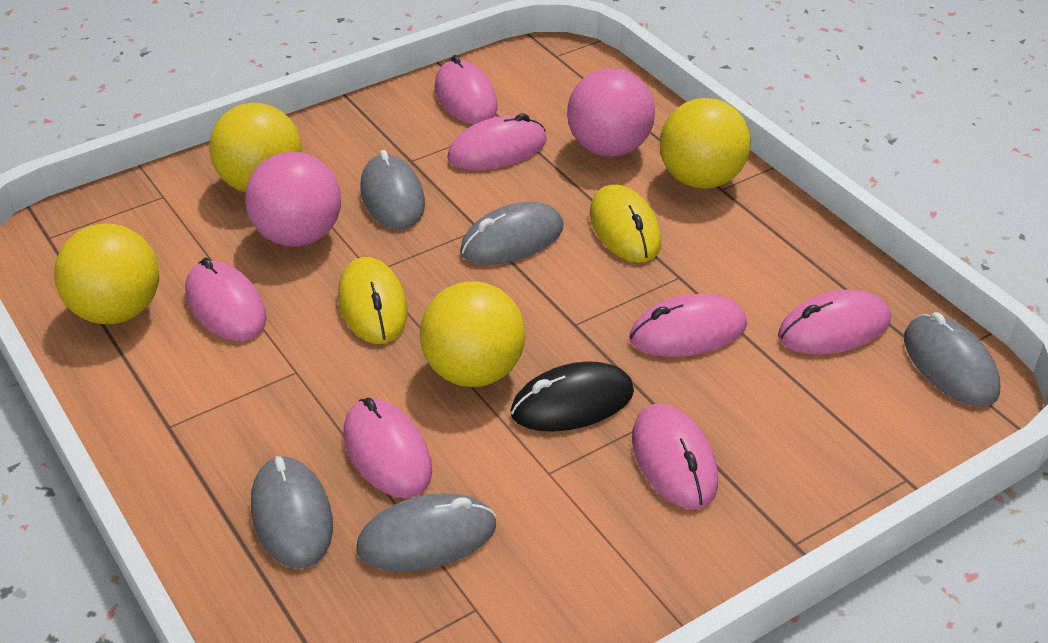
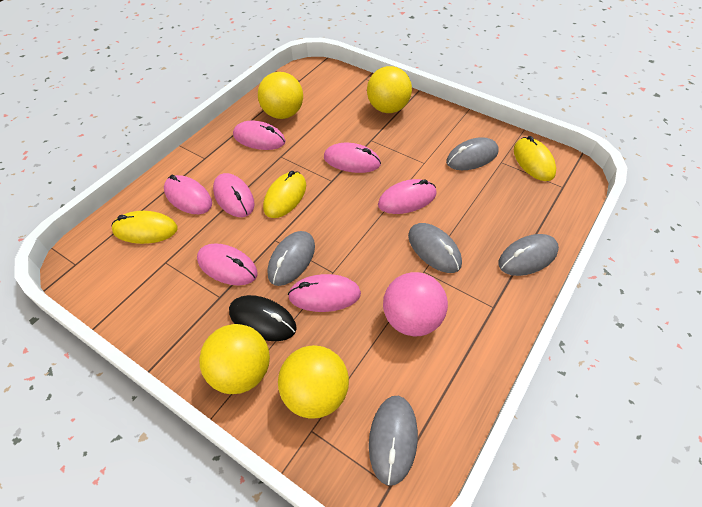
pink ball: [245,152,341,247] [567,68,655,157] = 2 -> [383,272,448,336] = 1
yellow mouse: [338,257,408,344] [590,185,661,263] = 2 -> [112,211,177,244] [263,171,306,218] [514,136,556,181] = 3

